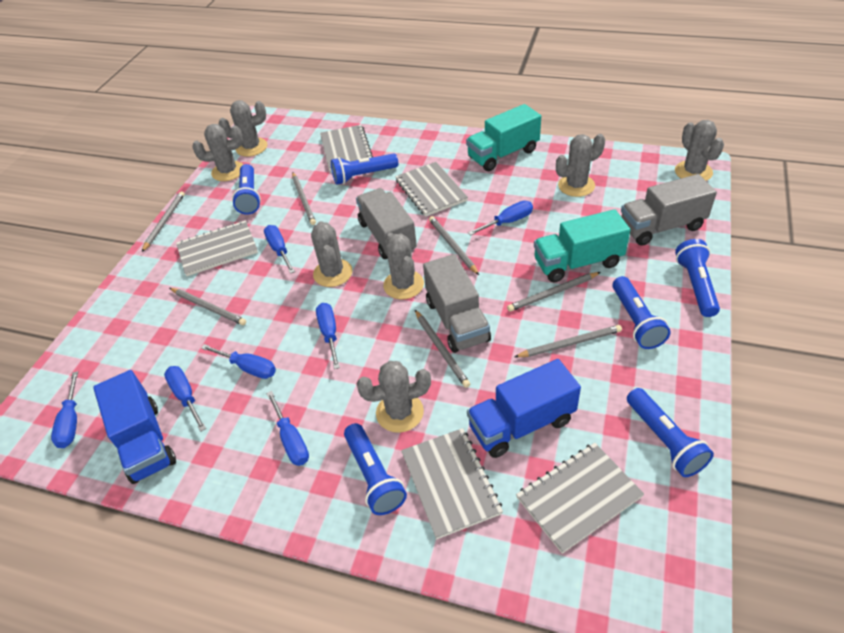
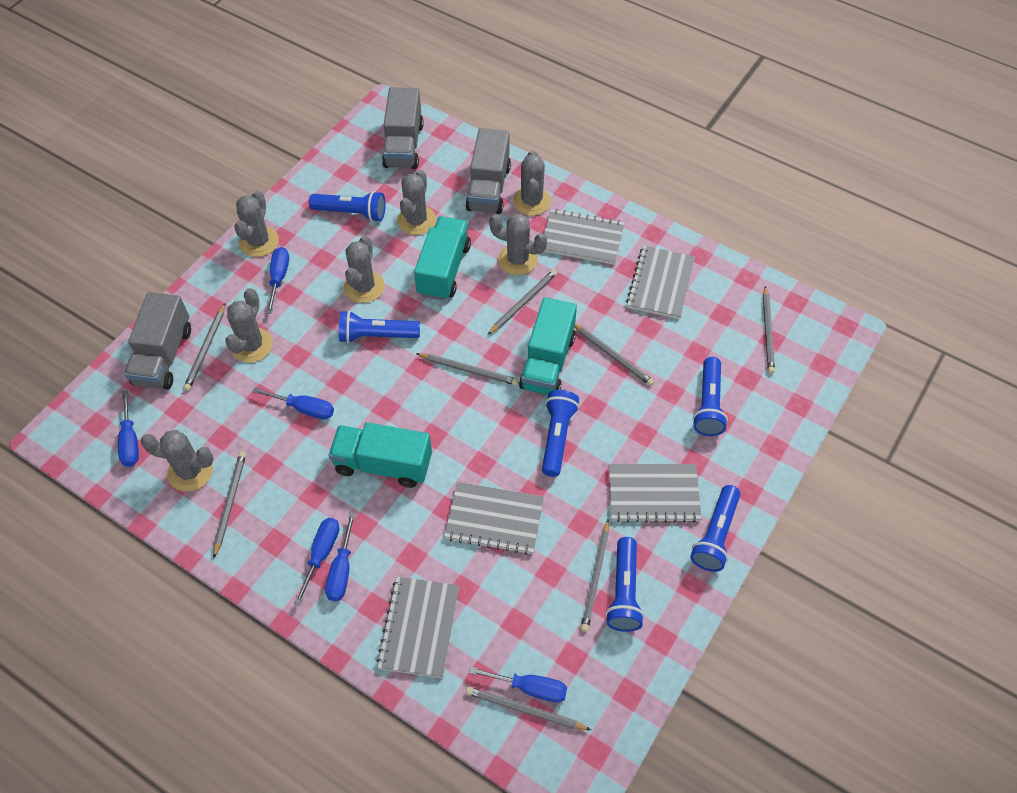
blue screwdriver: [51,371,78,448] [164,366,206,432] [201,344,276,379] [264,225,295,274] [266,391,309,466] [316,303,340,369] [468,201,533,236] = 7 -> [118,390,139,467] [253,388,334,420] [266,247,289,314] [294,518,339,605] [325,512,356,601] [469,667,567,702] = 6
blue truck: [93,370,176,484] [467,359,581,458] = 2 -> none = 0
grey pencil: [142,191,185,252] [170,288,246,325] [292,172,316,225] [415,310,470,388] [429,216,479,275] [507,272,601,312] [514,325,622,358] = 7 -> [184,303,225,391] [213,452,246,559] [416,353,518,385] [466,687,591,730] [488,269,557,335] [574,324,654,386] [581,520,609,632] [763,286,775,374] = 8
turquoise truck: [466,104,541,171] [534,209,630,282] = 2 -> [329,422,432,488] [414,216,471,301] [519,297,577,395] = 3

